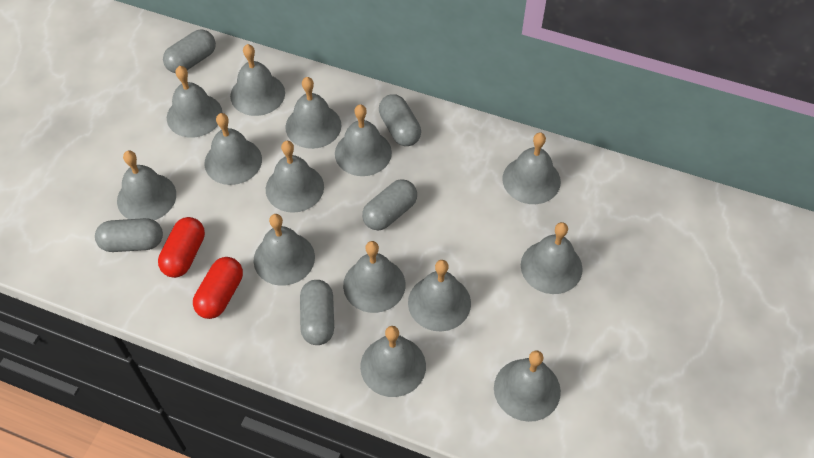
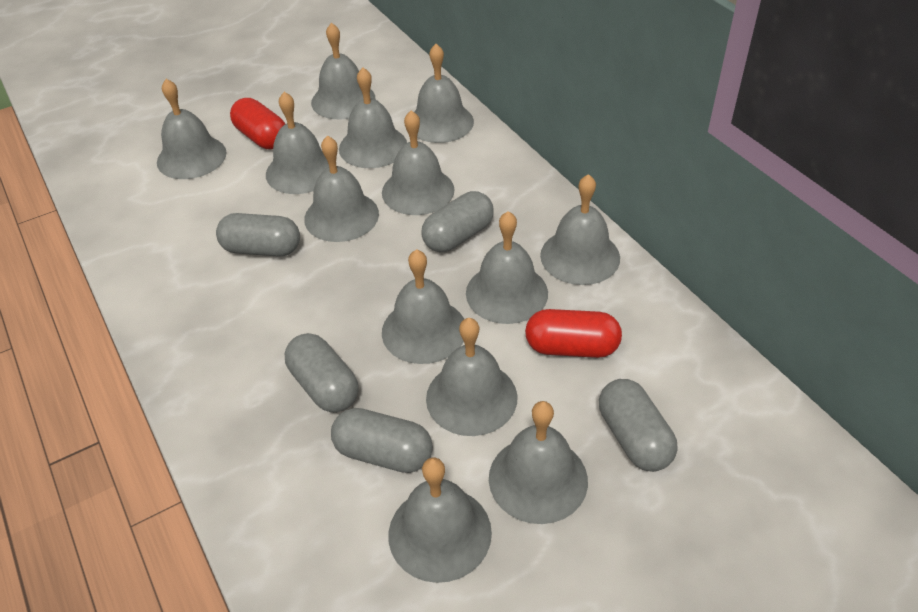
grey bell: [117,150,176,220] [167,66,223,137] [204,113,262,185] [230,44,285,116] [254,214,315,286] [266,141,324,213] [285,77,342,149] [335,104,392,176] [343,241,406,313] [360,326,426,397] [408,260,471,331] [494,350,561,422] [502,132,561,204] [521,222,583,294] = 14 -> [157,79,227,179] [266,92,329,194] [304,136,379,242] [311,23,376,119] [339,68,407,168] [382,110,455,215] [382,249,464,364] [388,458,492,583] [414,44,474,143] [426,318,518,436] [466,211,548,324] [489,401,588,524] [540,174,620,285] = 13

